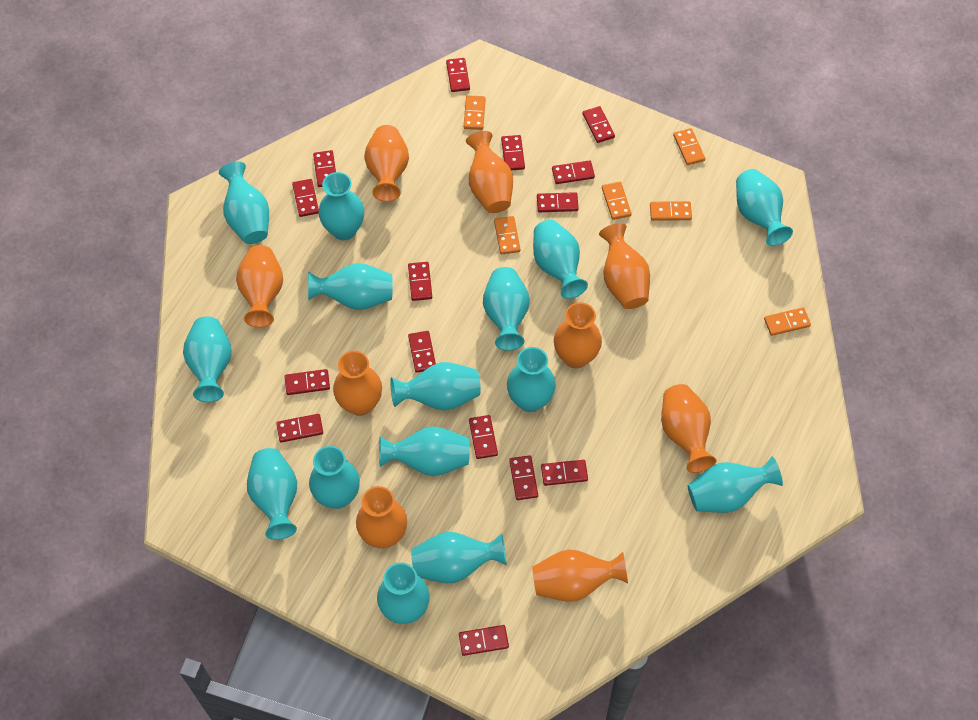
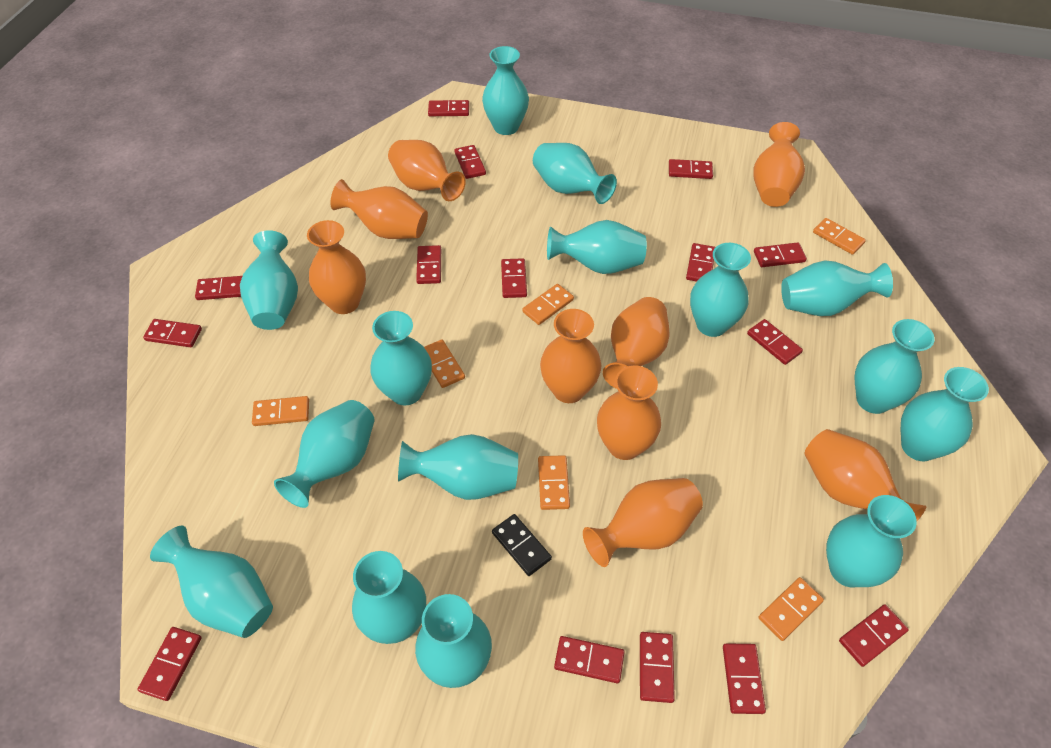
black domino: none = 0 -> [492,514,552,576] = 1

